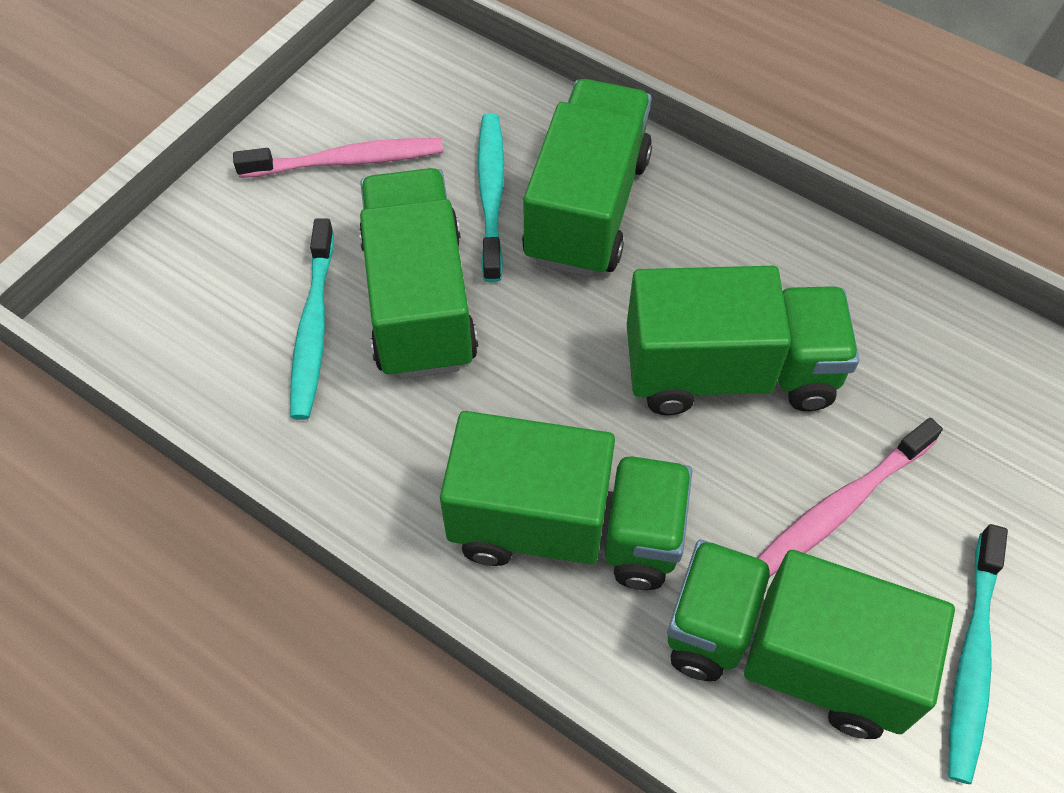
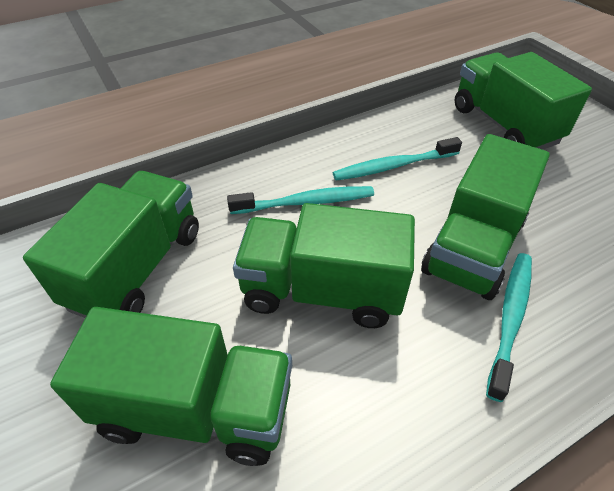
pink toothbrush: [233,138,443,178] [758,418,943,577] = 2 -> none = 0

